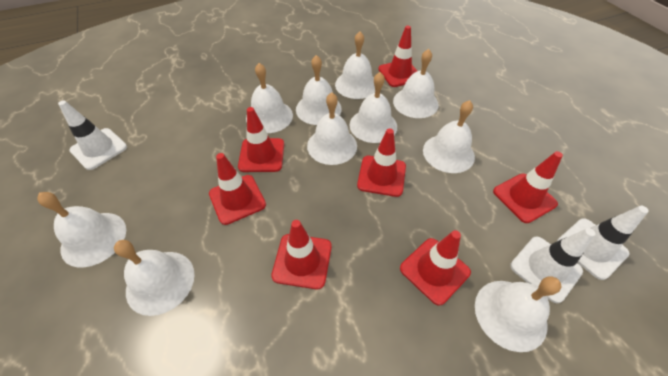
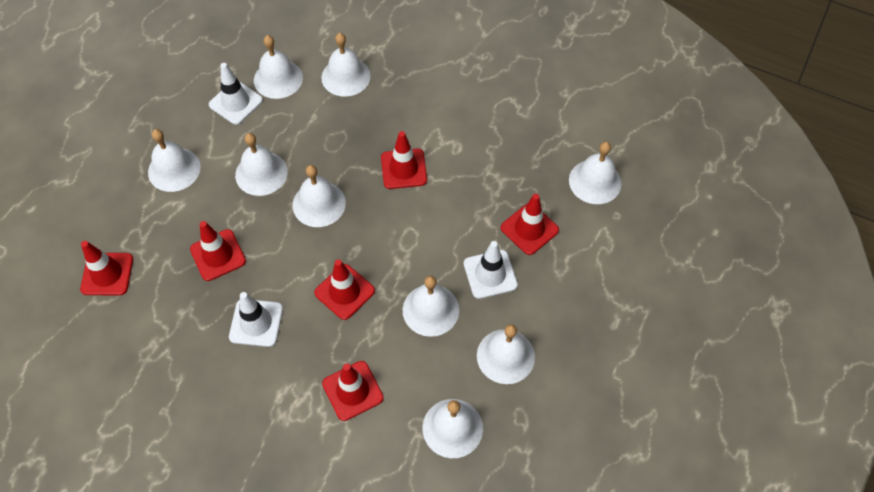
red traffic cone: [209,153,266,225] [238,107,284,172] [271,220,332,289] [357,128,406,197] [378,26,417,87] [400,230,471,306] [493,151,563,223] = 7 -> [80,241,133,295] [190,221,246,281] [314,259,375,320] [322,361,384,421] [381,131,427,189] [501,194,559,255] = 6
white bell: [37,192,126,267] [114,240,195,316] [246,63,293,133] [296,55,342,125] [307,93,357,165] [335,31,375,99] [350,72,397,143] [393,49,439,118] [423,100,475,173] [475,276,561,352] = 10 -> [148,129,201,192] [235,133,288,196] [254,35,303,99] [292,165,346,227] [321,33,371,97] [403,276,459,337] [422,399,483,458] [477,324,535,384] [569,142,622,204] = 9

